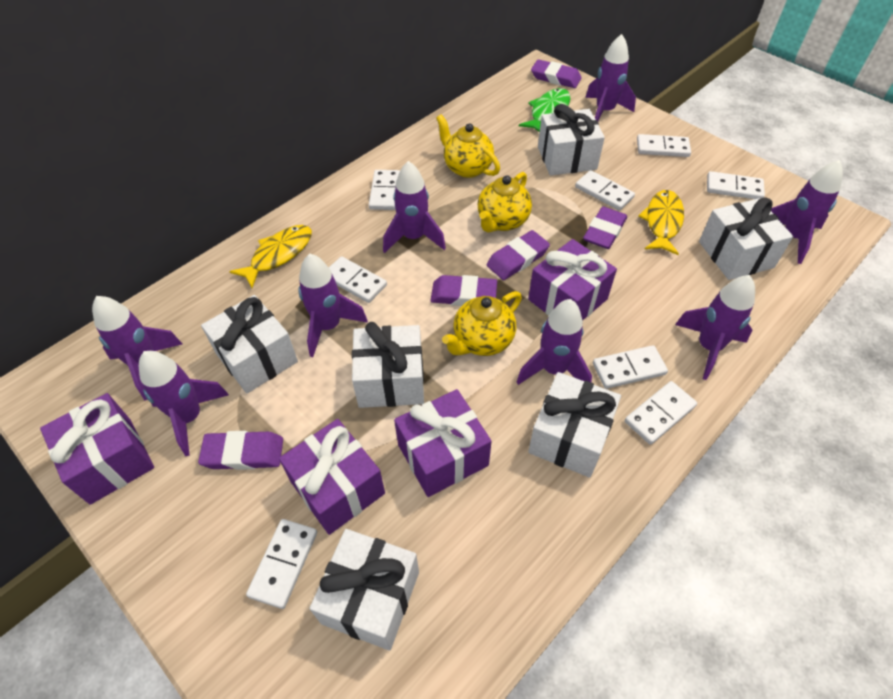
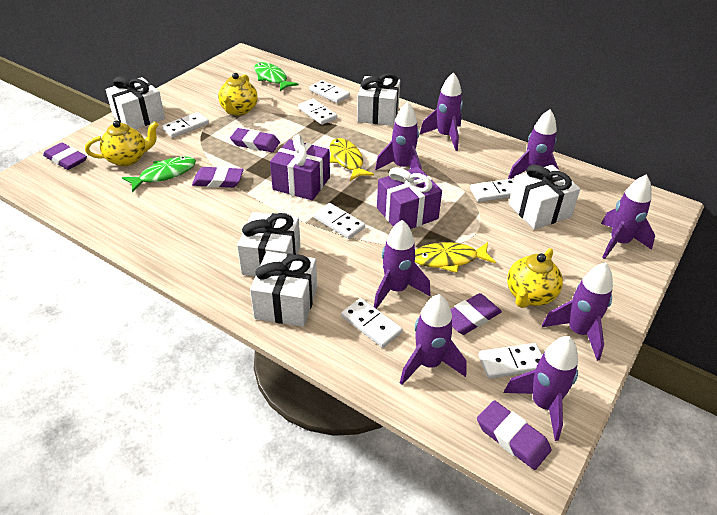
green fish: [519,88,570,132] = 1 -> [122,156,196,192] [254,62,298,91] = 2
purple gift: [40,393,154,505] [279,419,385,535] [394,389,492,497] [528,239,617,321] = 4 -> [270,135,330,201] [377,167,442,229] = 2
white domino: [246,519,317,609] [329,256,387,303] [369,170,400,210] [575,170,635,211] [593,345,668,389] [625,381,697,445] [637,134,691,157] [707,171,765,199] = 8 -> [162,112,209,138] [298,99,337,125] [309,80,350,103] [313,203,365,239] [341,298,402,348] [470,179,514,202] [478,343,542,379] = 7
white gift: [201,295,298,393] [310,529,419,650] [352,322,424,408] [528,372,621,478] [538,104,605,176] [699,198,793,280] = 6 -> [105,76,165,129] [237,212,301,276] [250,251,317,327] [357,73,400,126] [509,164,580,229] = 5

